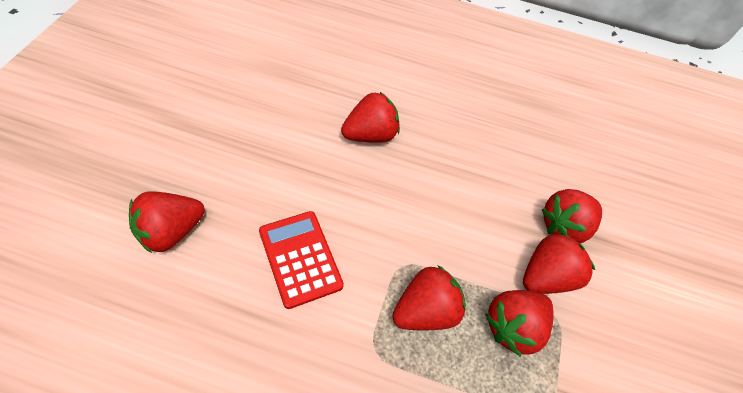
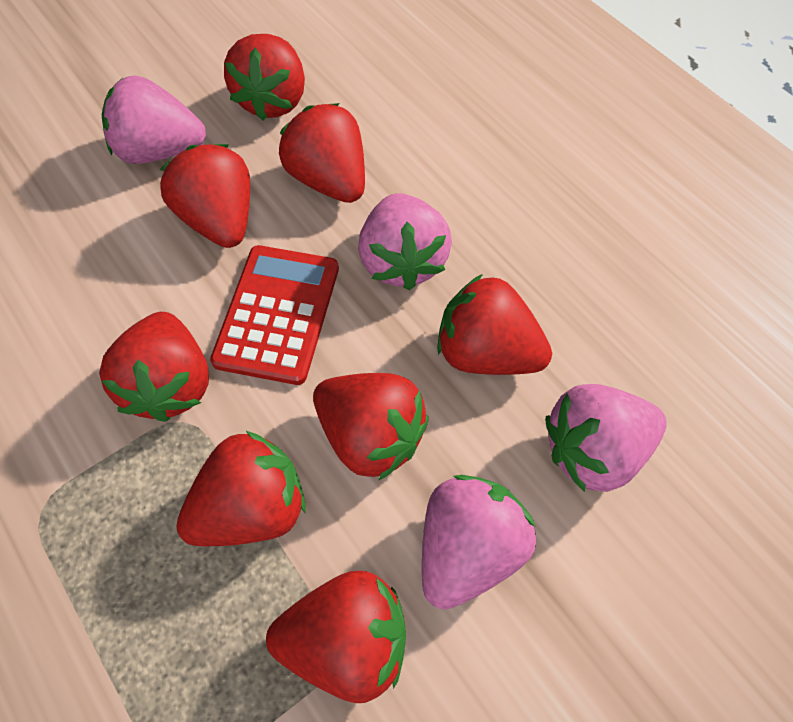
pink strawberry: none = 0 -> [102,76,206,164] [358,193,452,290] [422,475,536,610] [545,384,667,492] = 4
red strawberry: [129,191,205,253] [341,92,400,143] [392,265,466,330] [485,290,554,357] [523,232,595,294] [541,189,602,244] = 6 -> [99,312,209,422] [160,144,250,248] [176,431,306,546] [224,34,305,120] [266,571,406,703] [279,103,365,203] [313,373,429,481] [437,274,552,375] = 8

